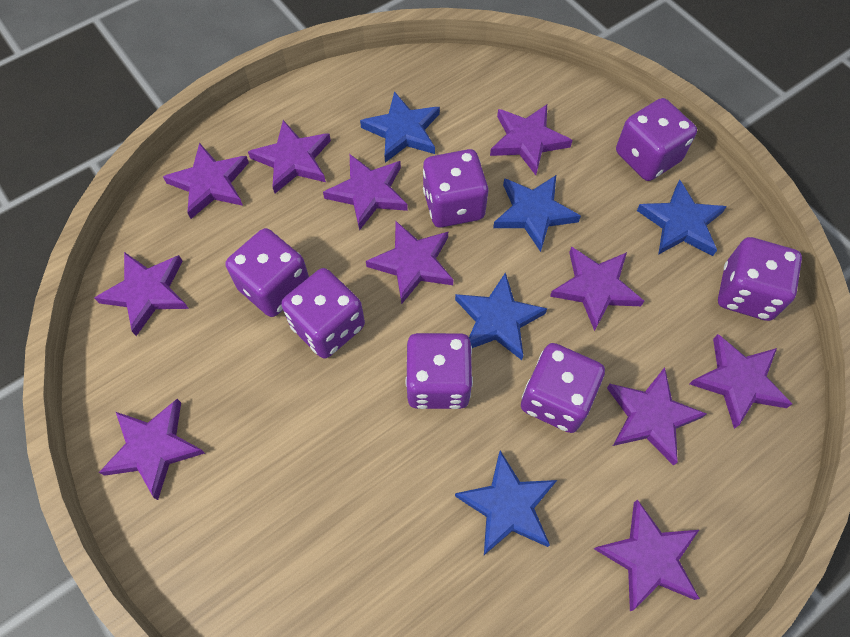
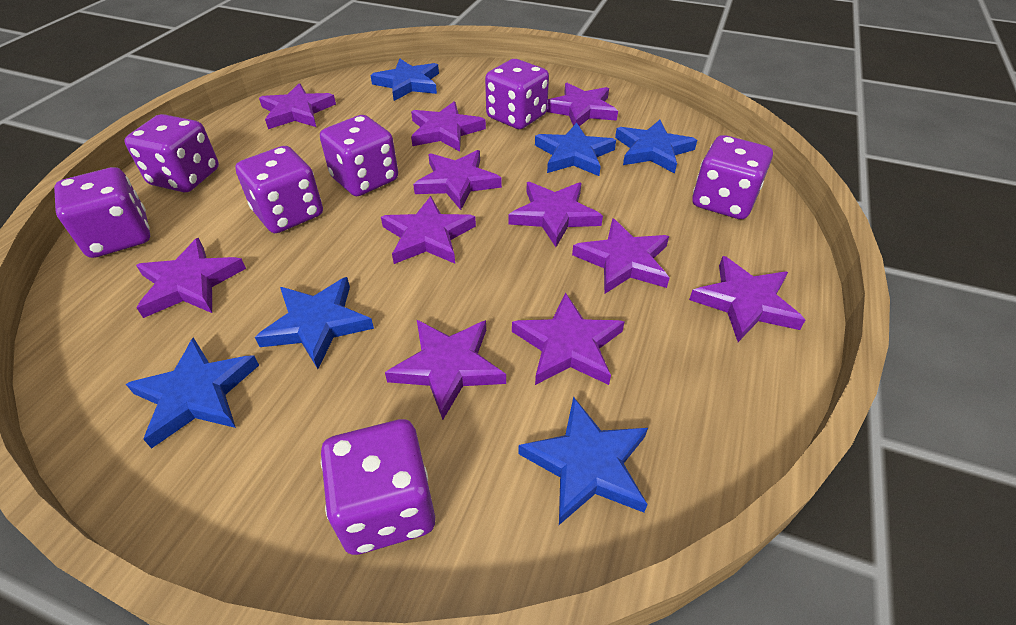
blue star: [360,91,440,163] [455,272,547,360] [455,451,557,555] [493,175,581,252] [637,179,727,256] = 5 -> [126,337,259,449] [255,277,374,369] [370,59,439,101] [518,396,648,525] [535,122,616,176] [615,119,697,174] = 6

